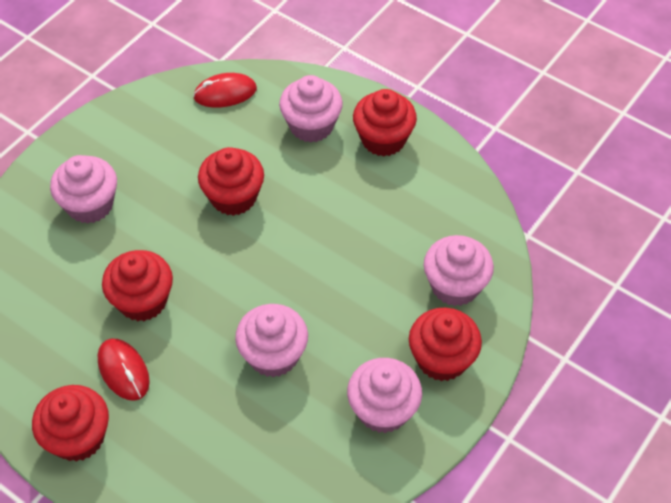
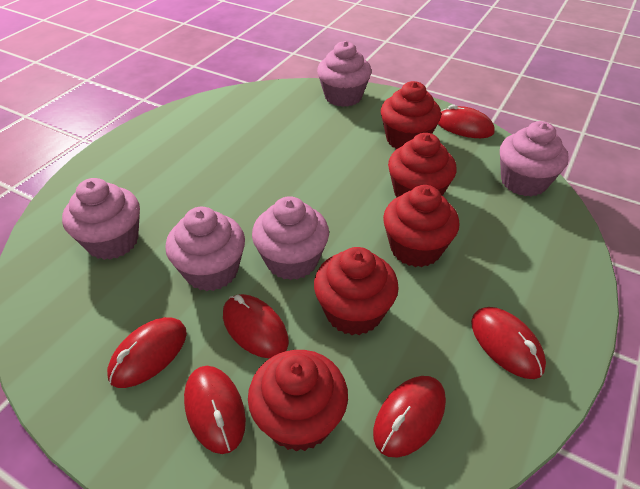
red mouse: [98,339,150,401] [193,73,257,108] = 2 -> [107,317,187,388] [184,366,246,454] [223,294,289,358] [373,376,446,458] [438,105,495,138] [471,307,546,379] = 6

